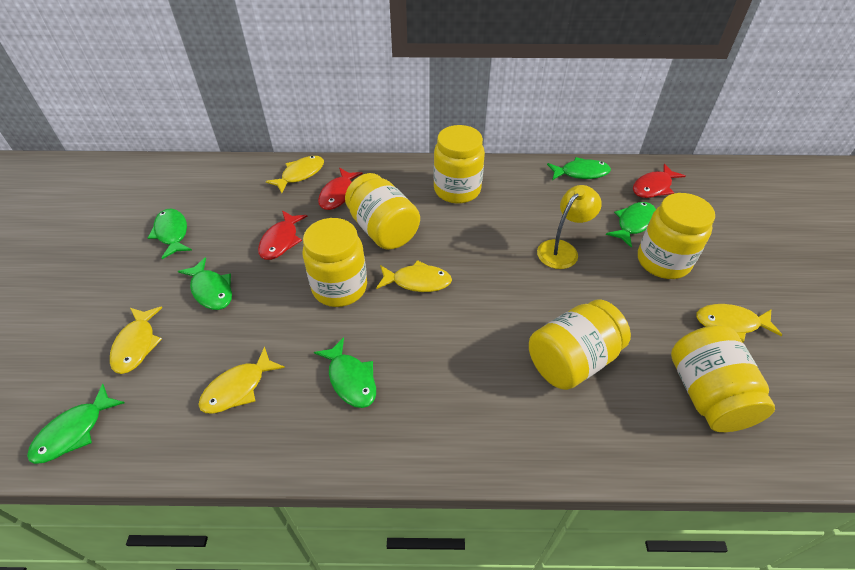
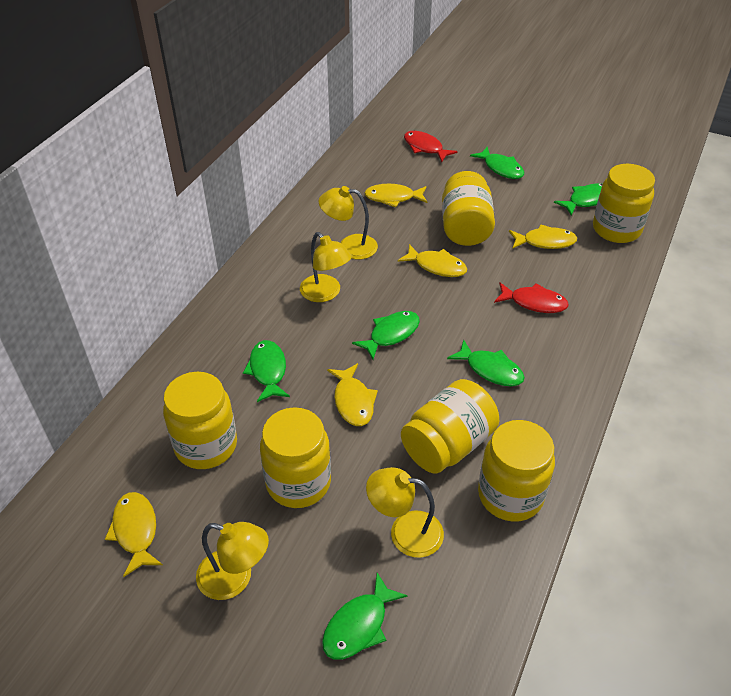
red fish: [258,210,307,260] [318,168,363,210] [633,164,685,198] = 3 -> [404,131,458,162] [494,282,569,313] = 2
yellow lamp: [537,185,602,269] = 1 -> [196,522,269,600] [300,232,352,302] [319,186,378,260] [366,467,444,558] = 4

